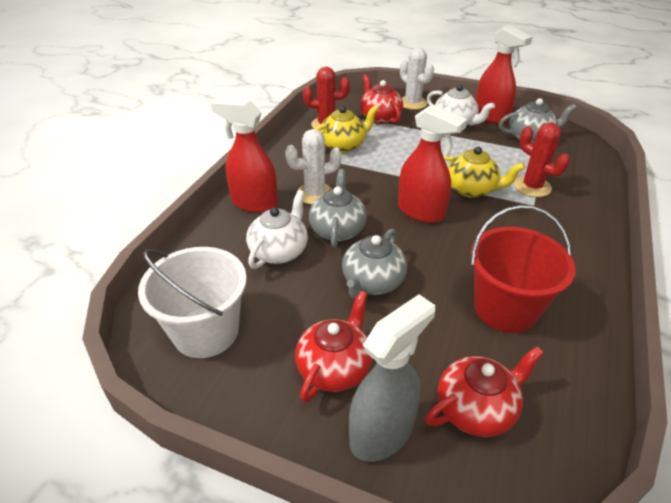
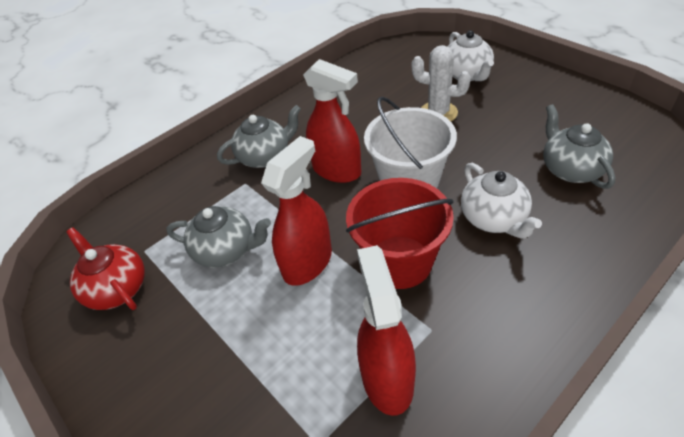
grey spray bottle: [349,294,435,462] = 1 -> none = 0
red cactus: [303,67,350,129] [514,122,570,197] = 2 -> none = 0
red teapot: [295,291,372,403] [360,74,403,124] [425,346,544,437] = 3 -> [66,227,145,310] = 1
white cactus: [285,129,342,205] [400,48,434,110] = 2 -> [412,45,471,121] = 1
yellow teapot: [315,105,379,153] [443,147,525,198] = 2 -> none = 0

